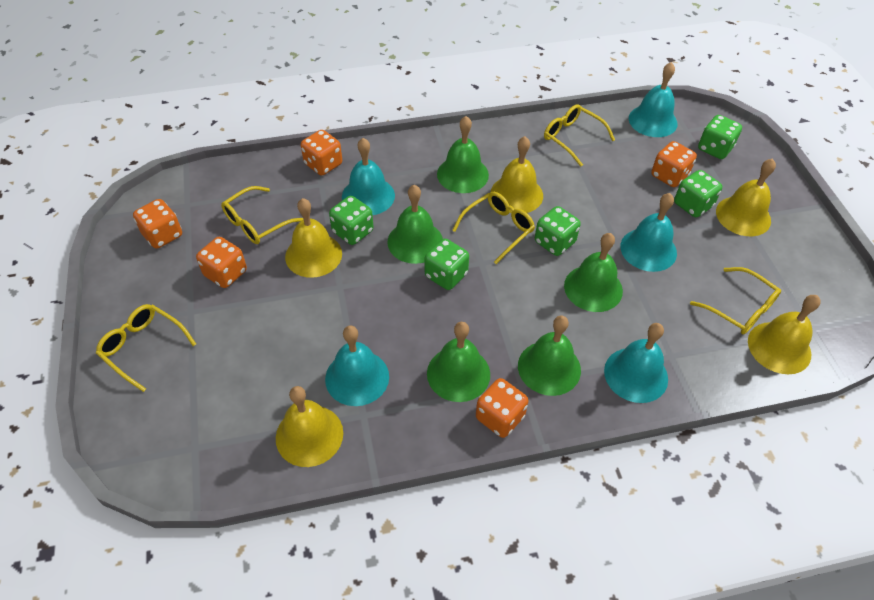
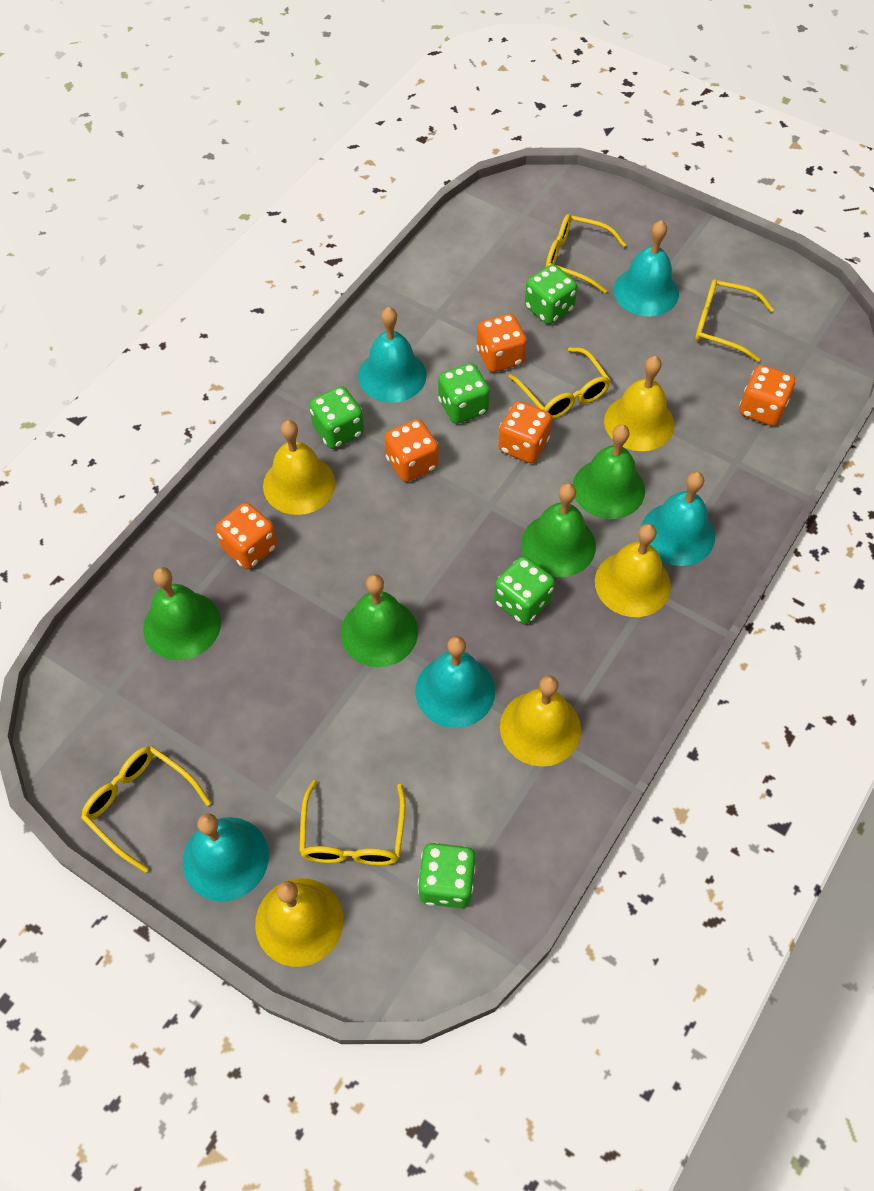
green bell: [387,185,443,264] [427,322,490,402] [437,116,489,193] [518,316,581,396] [564,233,623,312] = 5 -> [143,567,221,660] [340,574,418,667] [521,483,596,577] [573,424,645,519] = 4

